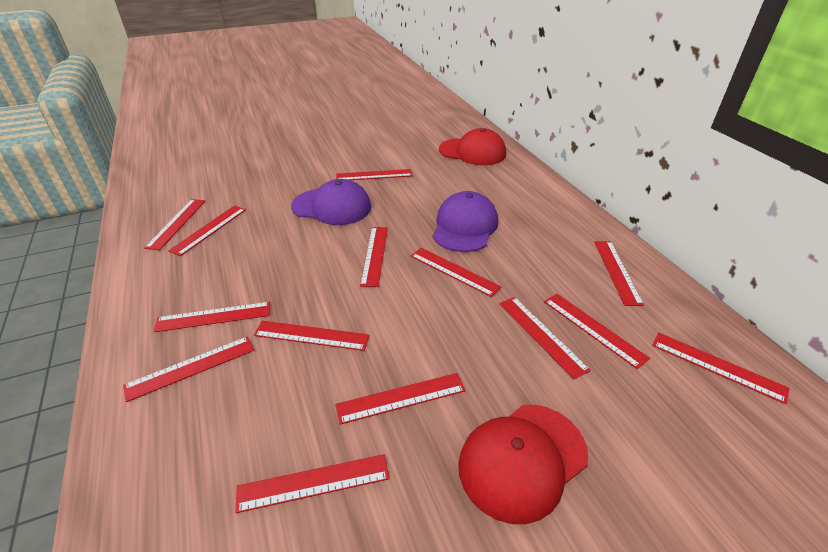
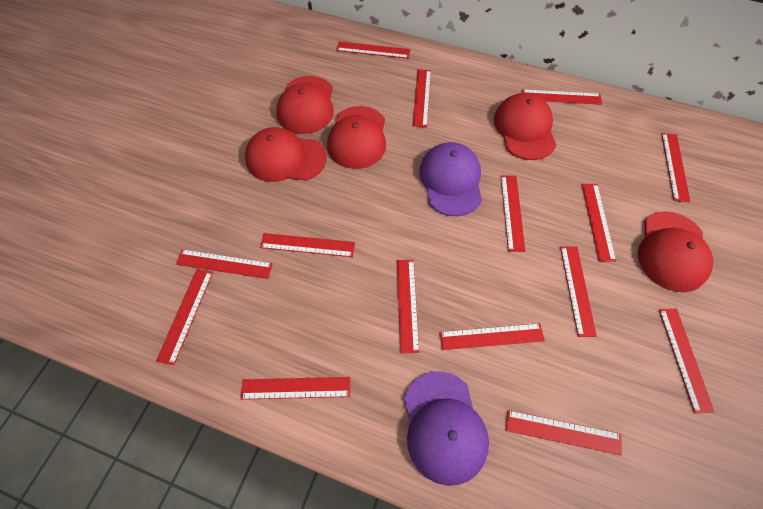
red cap: [439,128,506,165] [458,405,588,524] = 2 -> [245,127,327,182] [276,76,334,134] [327,106,386,169] [494,93,556,160] [638,211,714,292] = 5
red ruler: [123,336,254,402] [144,199,205,250] [154,302,270,332] [168,205,246,256] [235,454,390,513] [254,321,370,351] [335,373,466,425] [336,169,413,180] [360,227,388,287] [411,248,501,297] [499,297,591,379] [544,294,650,369] [594,241,644,306] [652,333,790,404] = 14 -> [156,269,213,366] [176,249,273,279] [240,377,350,400] [260,233,355,257] [336,42,410,59] [397,260,419,353] [412,69,431,127] [439,323,545,350] [501,175,526,252] [506,410,622,455] [522,89,602,105] [560,246,597,337] [581,184,616,262] [659,309,715,414] [661,133,691,202] = 15

